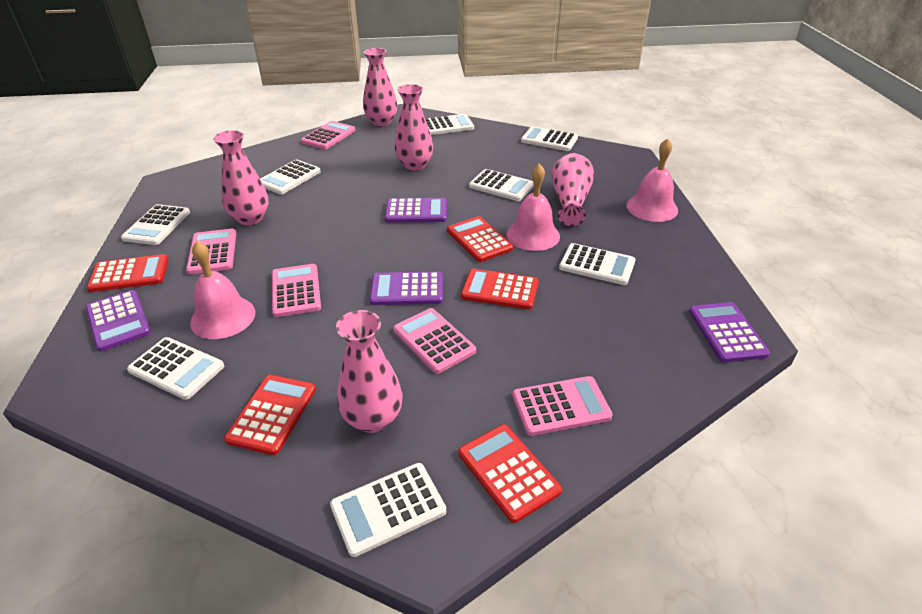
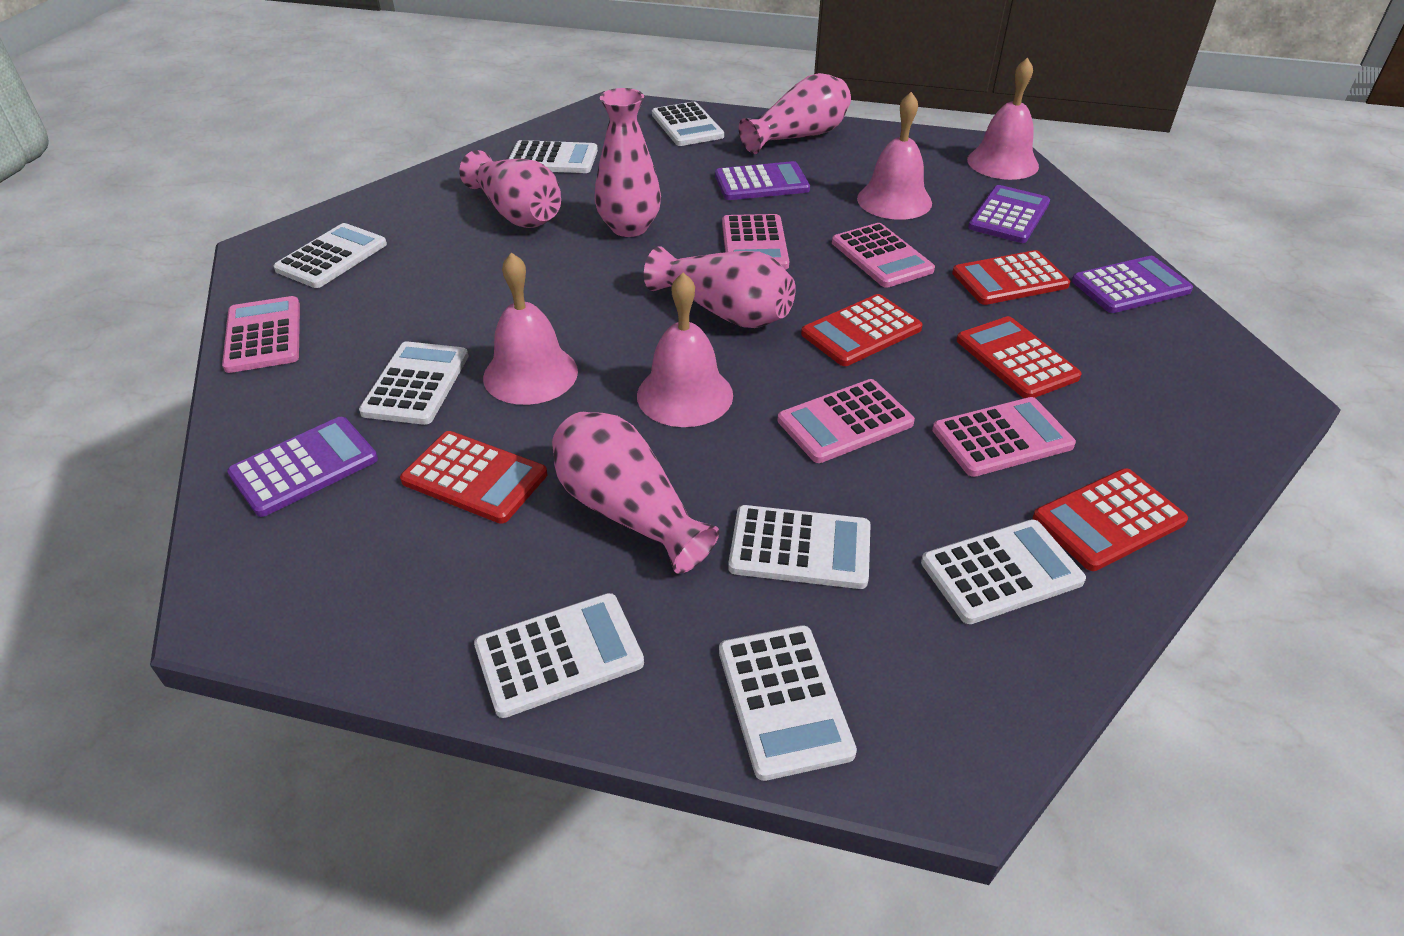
pink bell: [190,241,256,339] [506,164,560,251] [626,138,678,222] = 3 -> [483,252,578,405] [637,273,733,427] [857,92,932,220] [967,57,1039,180] = 4

